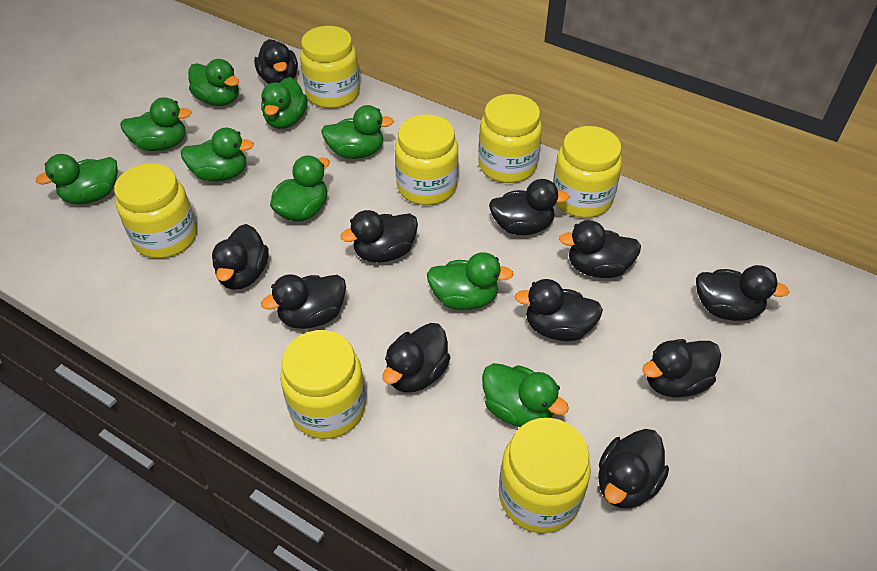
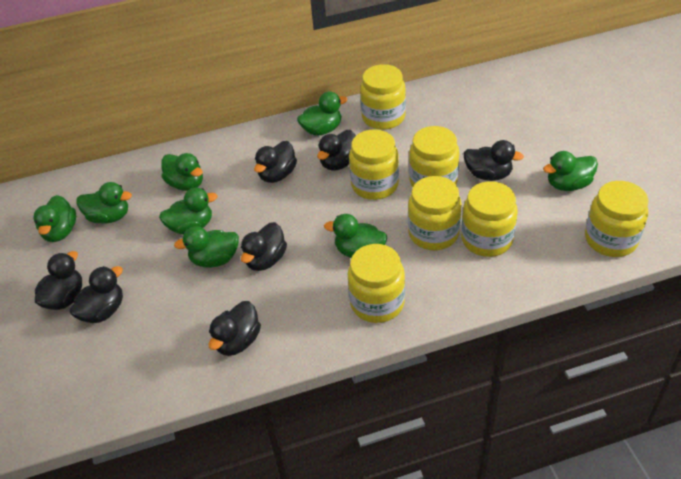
black duck: [212,224,268,290] [254,39,298,84] [261,274,346,329] [340,210,418,263] [382,323,451,393] [489,179,570,235] [514,279,603,341] [559,220,641,278] [598,429,669,508] [642,339,721,398] [696,265,789,321] = 11 -> [35,251,82,310] [70,266,123,323] [208,301,261,356] [241,222,287,271] [254,141,297,183] [317,130,356,171] [464,140,524,181] = 7
green duck: [36,154,118,204] [120,97,192,151] [181,128,254,182] [188,59,239,106] [261,77,308,129] [270,155,330,221] [321,105,394,159] [427,252,514,310] [482,363,569,427] = 9 -> [33,195,76,242] [77,182,132,224] [159,188,218,234] [161,153,203,191] [174,226,239,268] [297,91,347,136] [324,214,387,258] [543,151,598,191] = 8

